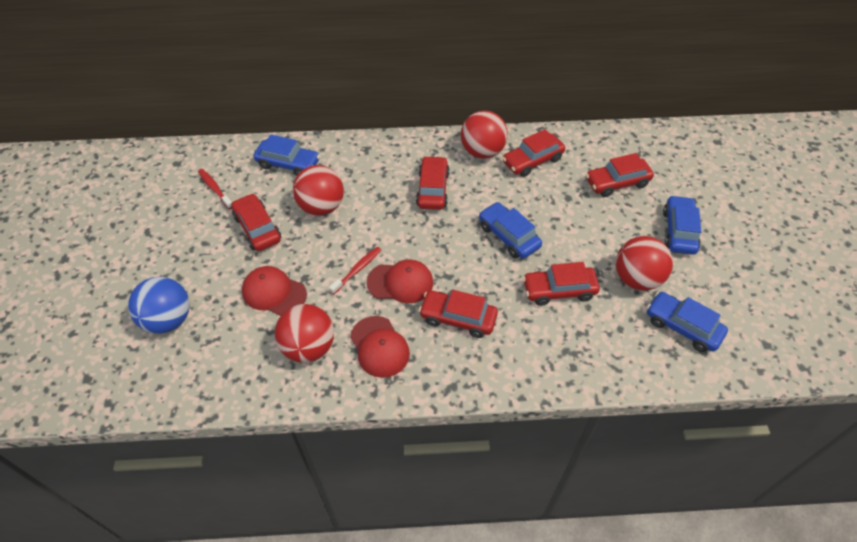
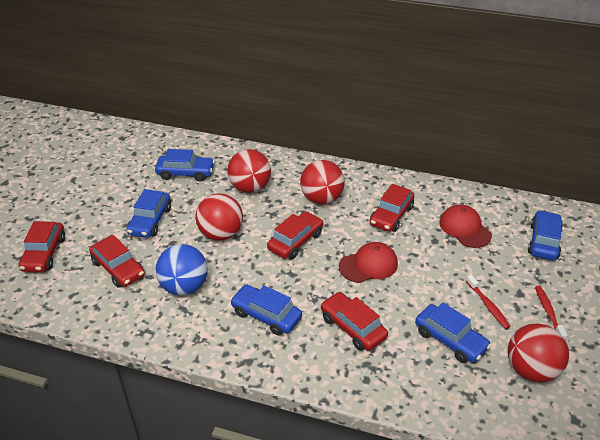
blue car: [254,134,320,176] [479,202,542,259] [647,292,728,352] [663,195,701,255] = 4 -> [127,189,171,238] [155,149,215,181] [230,284,302,336] [415,302,491,363] [528,210,563,260] = 5
red cap: [242,266,307,316] [350,316,410,378] [367,259,433,303] = 3 -> [339,242,398,283] [440,204,492,248] = 2
red car: [231,193,281,251] [416,156,450,210] [419,290,498,338] [502,129,565,177] [523,262,600,306] [586,153,654,197] = 6 -> [19,221,65,272] [89,234,145,288] [267,211,323,259] [321,292,388,351] [370,184,414,232] = 5

